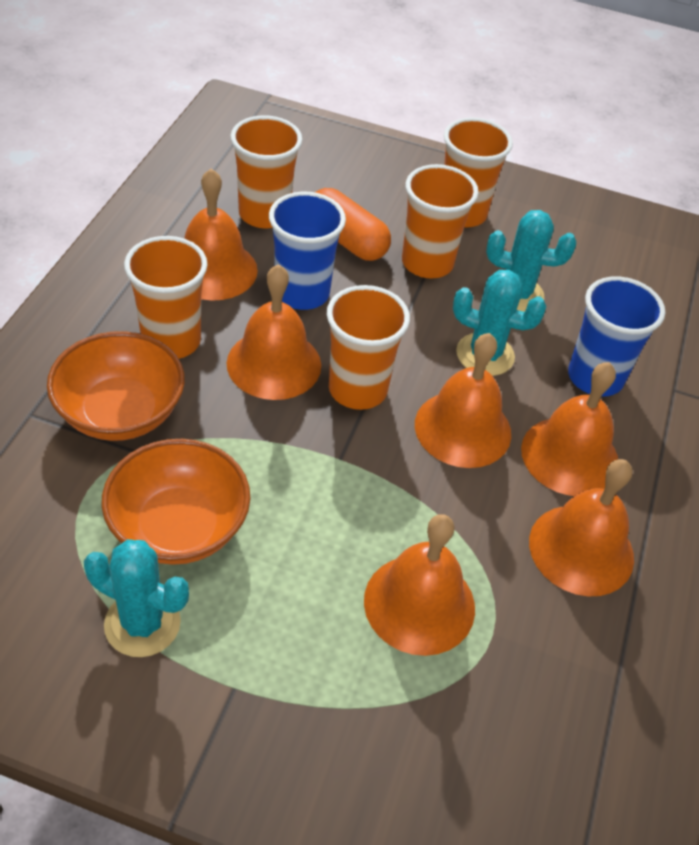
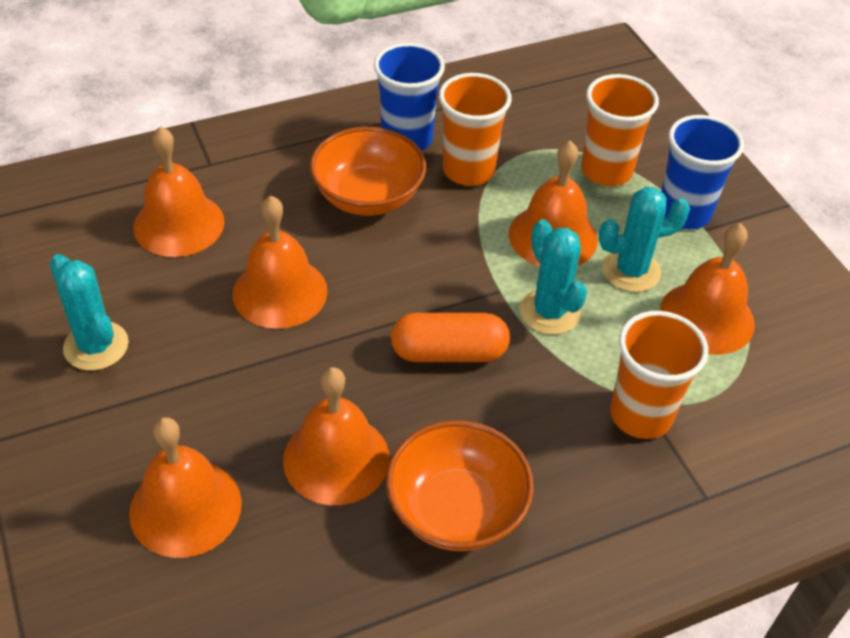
orange cup: [124,236,208,359] [230,115,302,228] [327,285,410,410] [402,164,479,278] [444,118,513,228] = 5 -> [439,73,512,186] [581,74,659,186] [610,311,708,439] = 3

